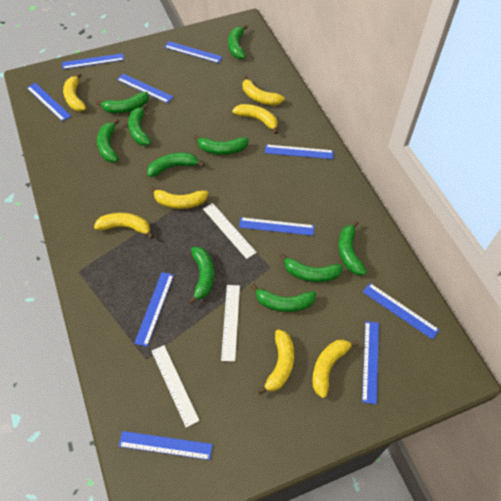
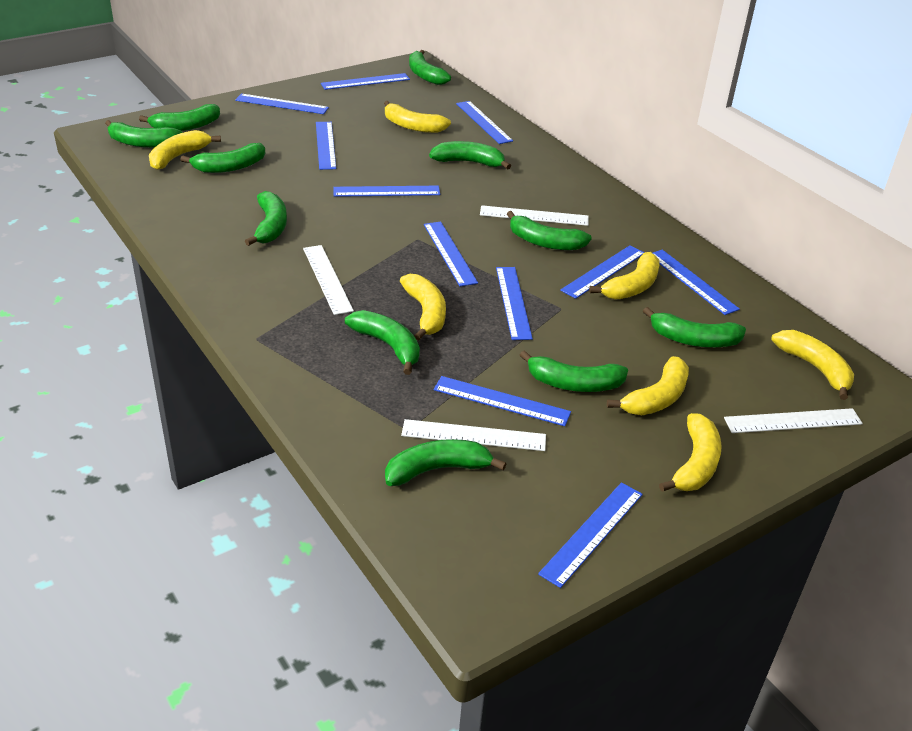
blue ruler: [27,83,71,121] [62,53,124,69] [117,74,173,103] [119,431,213,460] [134,272,174,347] [164,41,222,63] [239,217,314,236] [265,144,334,159] [362,321,379,404] [363,283,440,340] = 10 -> [235,94,329,114] [316,122,336,170] [321,73,410,90] [333,186,440,197] [424,222,478,286] [434,376,571,426] [456,101,513,144] [496,267,533,340] [538,482,643,588] [560,245,645,299] [653,250,740,315] = 11
green banana: [96,92,149,113] [97,119,119,162] [128,104,151,146] [147,153,205,177] [188,247,214,305] [193,135,249,155] [228,25,248,59] [251,284,316,312] [280,253,343,282] [338,220,367,275] = 10 -> [105,120,183,148] [139,104,220,131] [180,143,265,173] [245,191,287,246] [345,310,420,375] [385,439,506,486] [409,50,451,85] [429,141,511,170] [507,211,592,250] [520,350,628,392] [643,307,746,347] = 11
white ruler: [151,345,200,428] [203,203,257,259] [221,285,240,362] = 3 -> [303,245,354,315] [401,419,546,451] [480,205,589,226] [724,408,863,433] = 4

